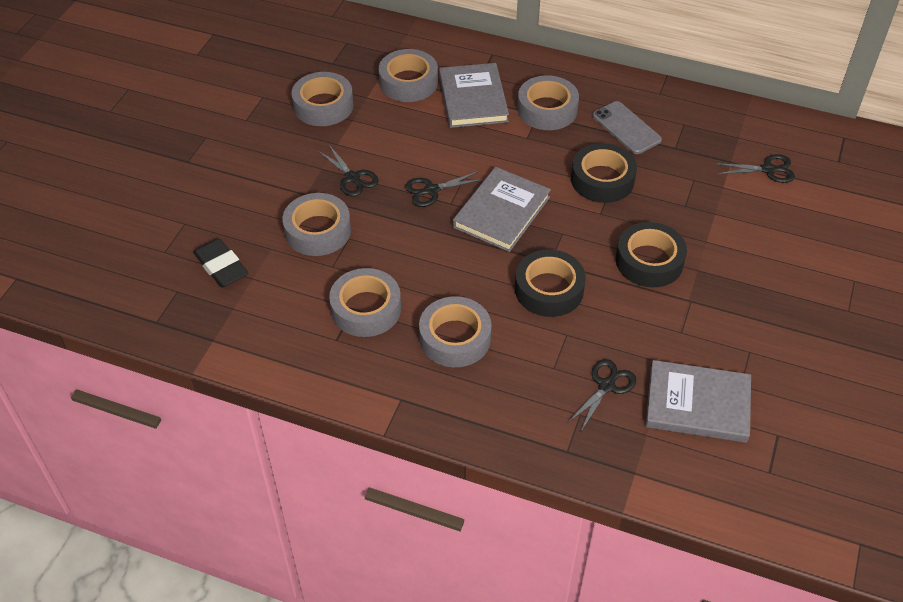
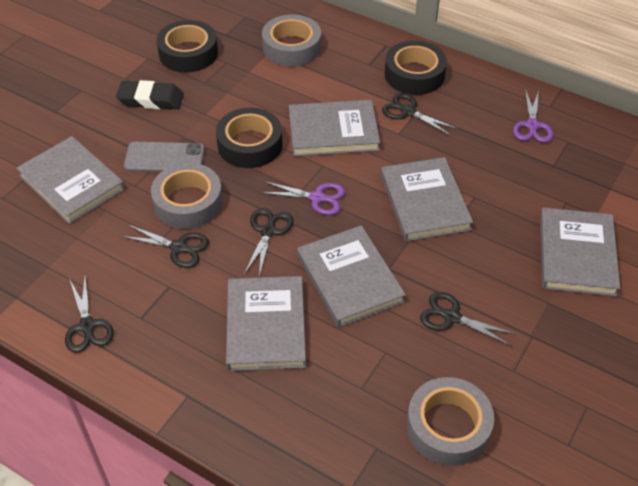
black scissors: [318,145,379,197] [405,171,484,207] [567,359,636,431] [715,154,795,183] = 4 -> [65,277,114,353] [121,225,209,268] [244,208,294,277] [382,93,458,136] [420,292,516,346] = 5
grey book: [439,63,509,128] [453,167,551,252] [646,360,751,443] = 3 -> [16,136,125,224] [226,276,306,371] [289,100,380,157] [297,225,406,328] [381,157,473,242] [540,207,620,297] = 6
grey tape: [282,193,351,256] [292,72,353,126] [329,268,401,337] [379,49,438,102] [419,296,492,367] [518,75,579,130] = 6 -> [151,163,223,229] [262,15,321,66] [407,377,494,466] = 3
purple scissors: none = 0 -> [260,181,345,215] [513,89,553,143] = 2

